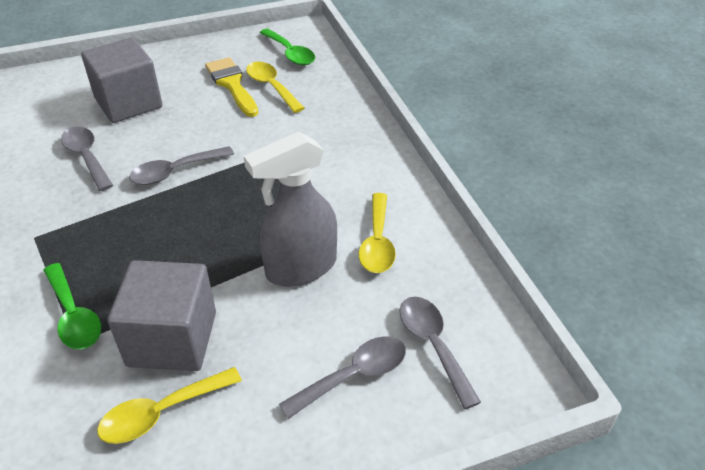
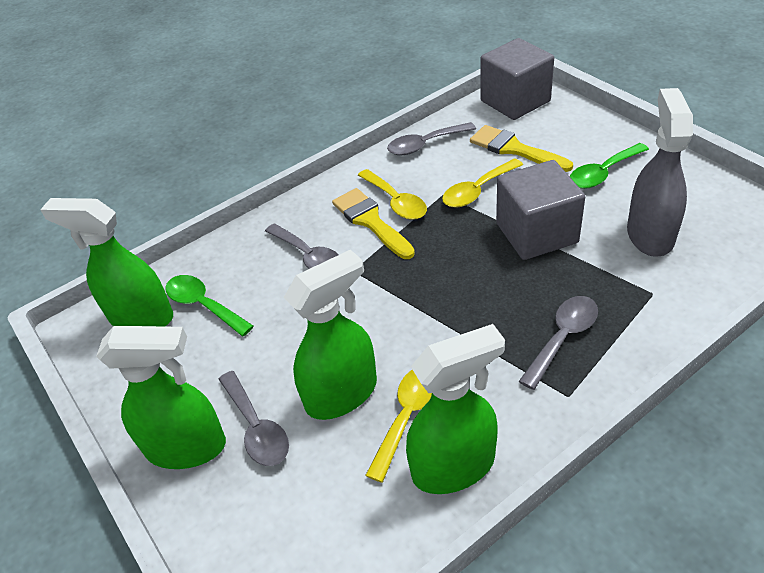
green spray bottle: none = 0 -> [40,198,173,327] [96,326,226,469] [284,249,377,420] [406,324,505,494] = 4
yellow brush: [205,57,258,117] = 1 -> [332,188,415,259] [470,125,573,172] = 2

